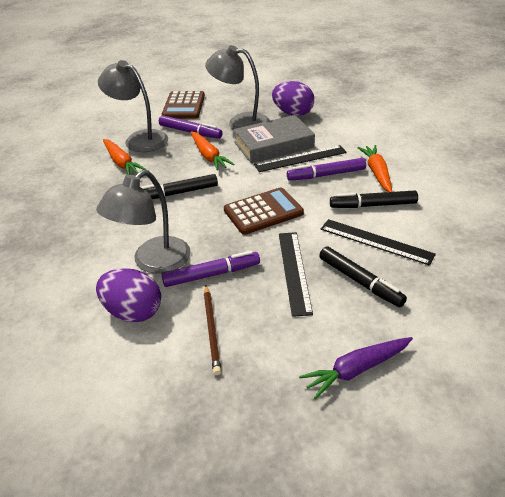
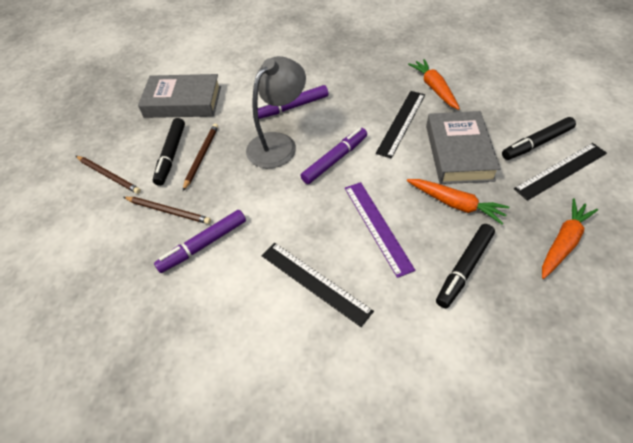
brown calculator: [162,91,205,119] [224,187,304,235] = 2 -> none = 0
brown pencil: [204,285,221,375] = 1 -> [76,156,141,194] [123,197,211,224] [183,123,218,191] = 3
grey book: [233,115,315,163] = 1 -> [138,74,221,118] [426,111,501,184] = 2
grey lamp: [96,170,191,274] [98,60,168,152] [205,45,270,129] = 3 -> [246,56,306,168] = 1
purple carrot: [299,337,413,399] = 1 -> none = 0
purple egg: [96,269,161,323] [272,81,314,116] = 2 -> none = 0
purple ruler: none = 0 -> [345,182,415,278] = 1

